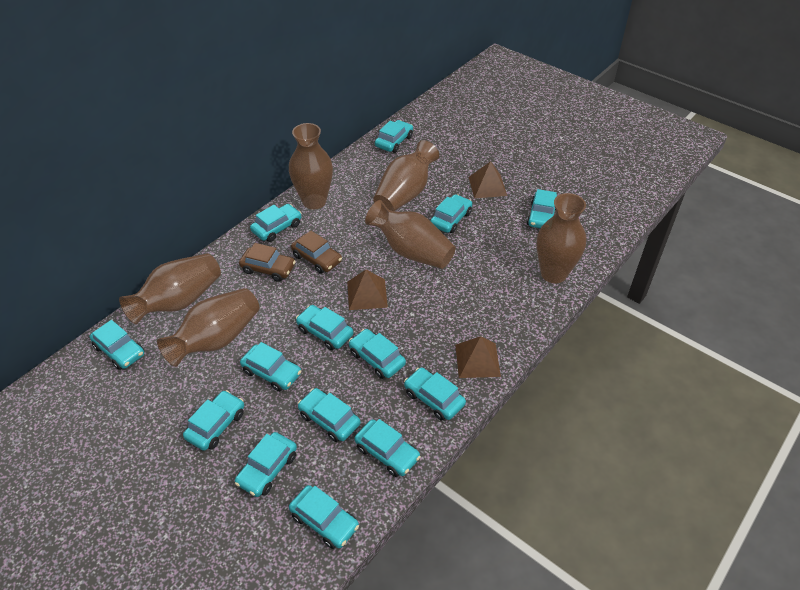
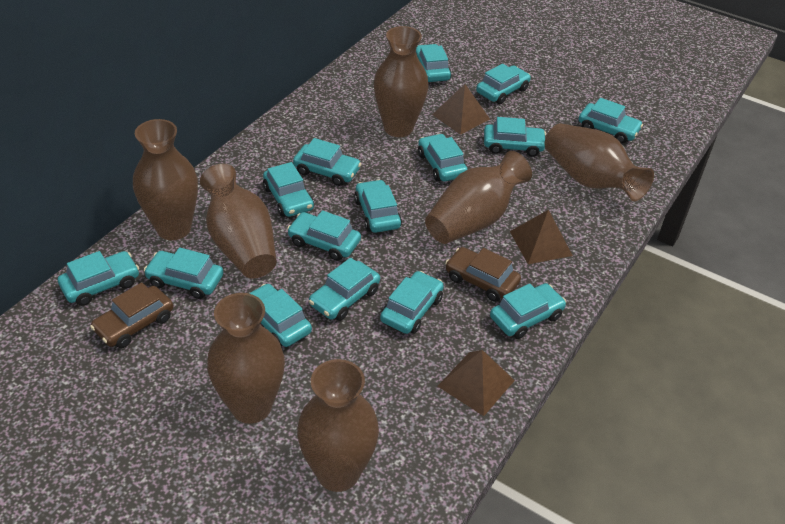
brown vase: [119,253,221,324] [157,288,259,367] [289,123,333,209] [365,200,456,269] [373,140,439,211] [537,193,586,283] = 6 -> [133,119,198,240] [200,164,276,278] [207,293,285,424] [297,359,379,492] [374,26,429,137] [425,151,532,244] [545,123,654,201] = 7
turquoise car: [90,320,144,370] [183,390,244,451] [235,432,297,497] [240,342,301,392] [250,204,302,242] [289,485,359,549] [296,305,353,350] [298,388,360,442] [349,329,406,379] [354,419,421,477] [375,120,413,153] [404,367,466,421] [430,194,472,233] [527,189,557,228] = 14 -> [58,251,139,306] [144,247,223,299] [249,284,312,347] [263,162,314,217] [287,210,361,261] [293,138,361,186] [309,258,380,321] [354,179,402,233] [380,271,444,334] [416,44,451,82] [418,134,468,182] [476,64,531,104] [484,117,546,157] [490,283,566,339] [579,98,643,144] = 15

